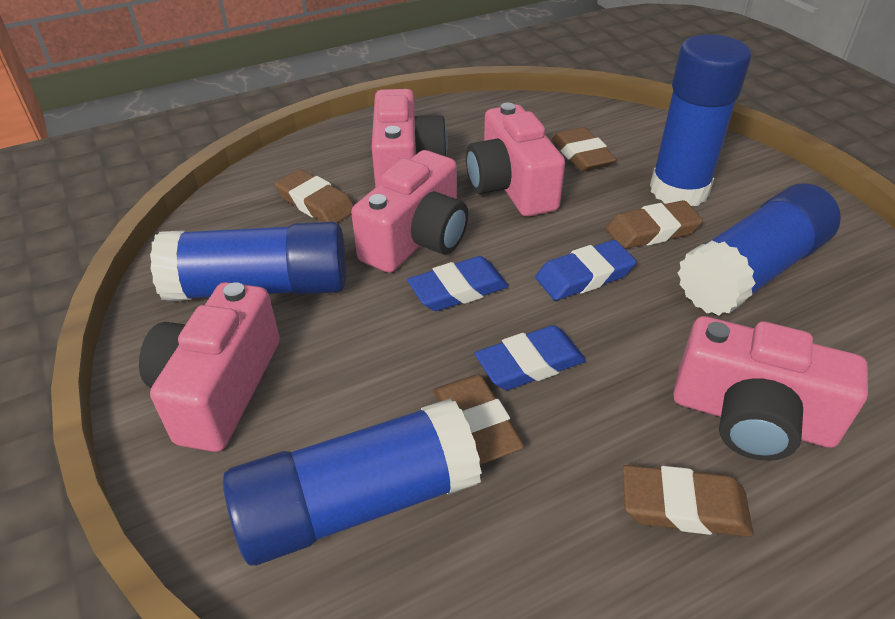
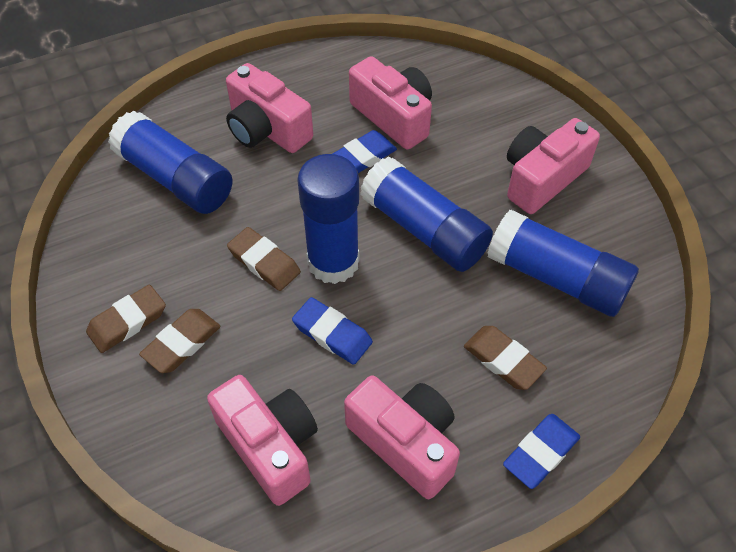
brown eraser: [274,169,354,223] [433,374,524,465] [552,127,617,172] [606,200,703,249] [623,465,753,537] = 5 -> [86,284,166,353] [139,309,221,373] [227,227,301,291] [464,326,547,390] = 4

